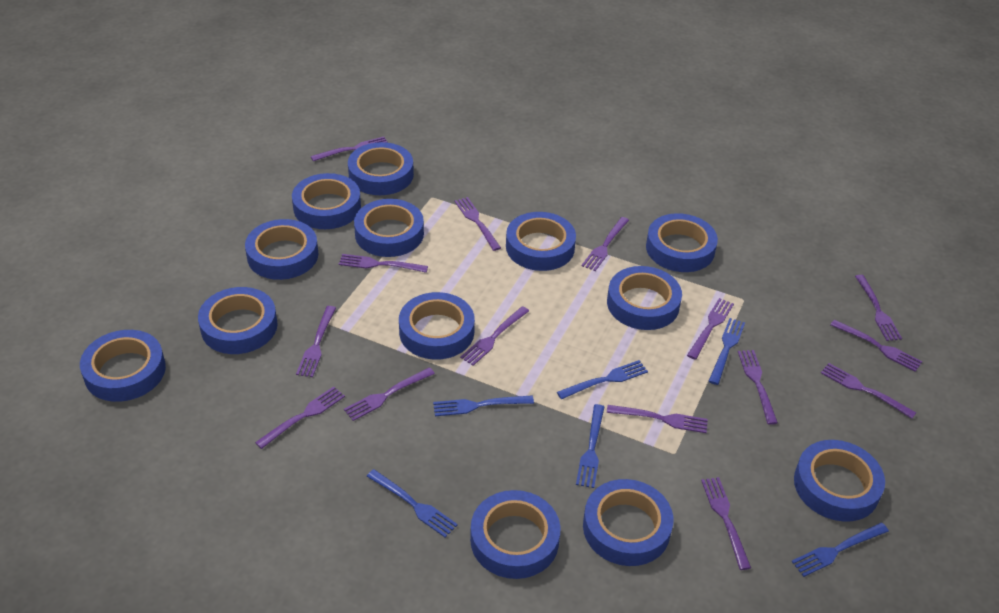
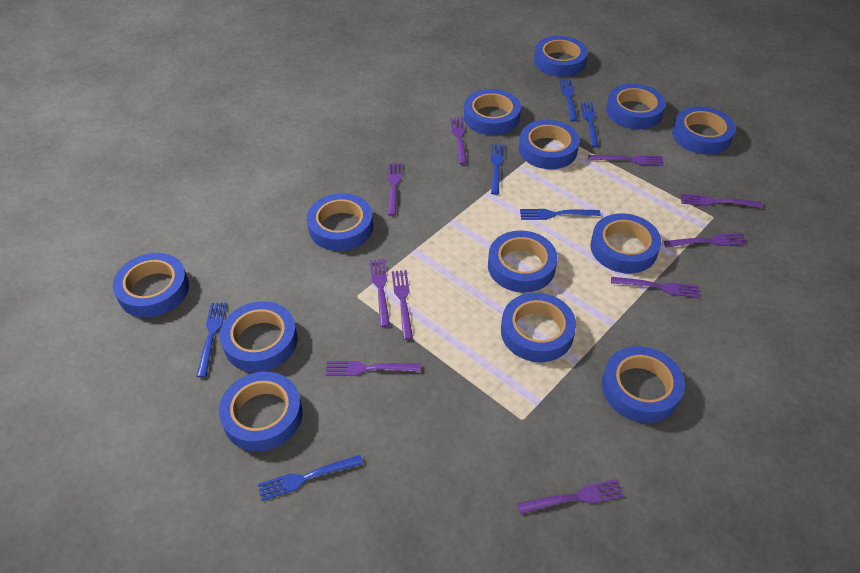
purple fork: [255,386,345,449] [296,306,336,377] [311,137,388,161] [339,254,428,273] [344,367,435,421] [455,197,501,251] [460,306,529,366] [582,217,629,271] [607,405,708,433] [687,298,734,360] [701,477,751,570] [738,350,778,425] [821,363,916,419] [831,320,922,372] [855,275,902,341] = 15 -> [326,361,421,376] [370,259,390,327] [388,163,402,216] [392,270,413,340] [450,117,467,164] [517,479,624,514] [588,155,664,165] [611,277,700,298] [664,233,747,248] [680,193,762,208] = 10

